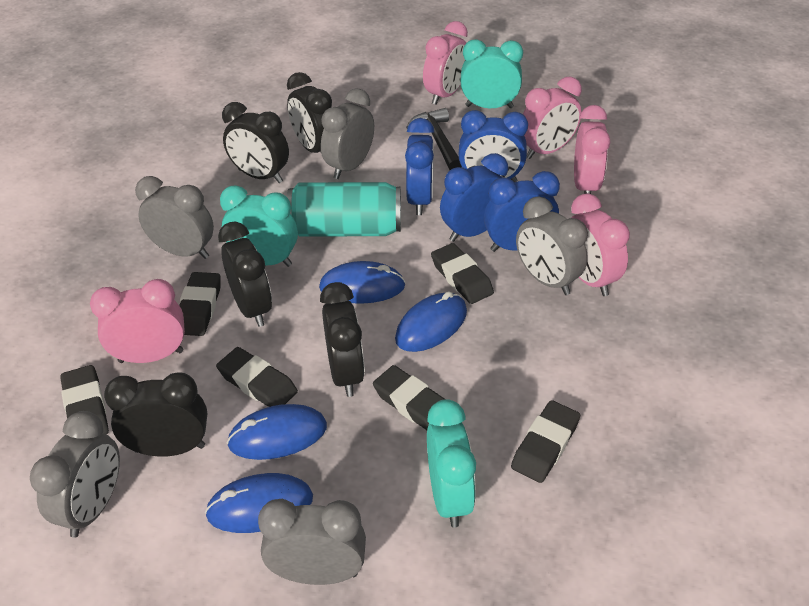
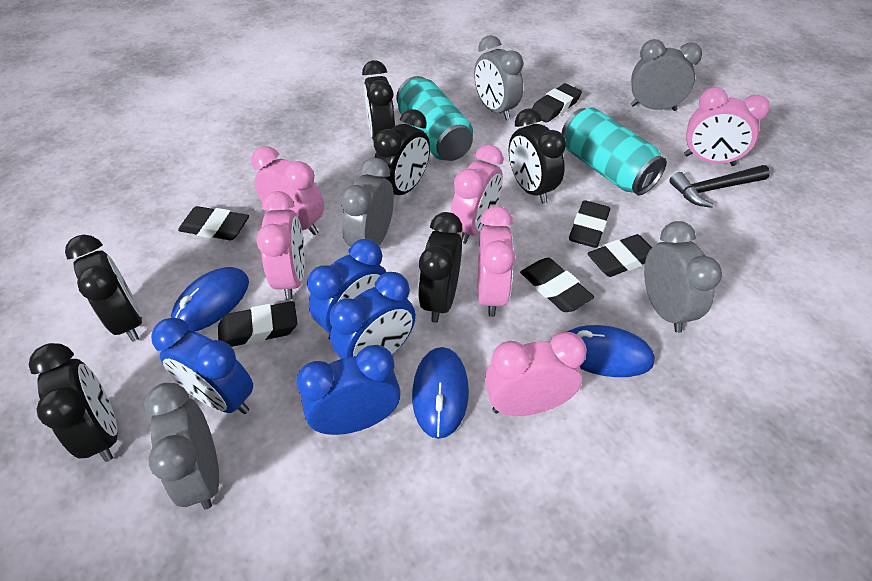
black clock: [104,372,207,457] [218,222,272,327] [222,102,289,183] [287,72,332,153] [320,282,365,397] = 5 -> [29,343,117,462] [65,234,142,342] [362,60,395,141] [374,109,430,195] [418,212,463,323] [509,108,566,204] = 6
blue mouse: [205,473,313,533] [227,404,327,460] [319,261,406,304] [395,291,467,352] = 4 -> [171,267,249,332] [412,347,469,439] [567,325,655,377] = 3
pink clock: [90,279,185,363] [423,21,468,105] [523,76,582,159] [571,193,630,296] [574,105,610,194] = 5 -> [251,146,324,235] [256,191,305,300] [451,145,503,244] [478,206,515,317] [485,332,587,416] [684,87,770,166] = 6
turquoise can: [287,182,401,237] = 1 -> [396,76,473,161] [561,107,667,195] = 2
turquoise clock: [220,185,298,267] [427,399,476,528] [460,39,523,108] = 3 -> none = 0

